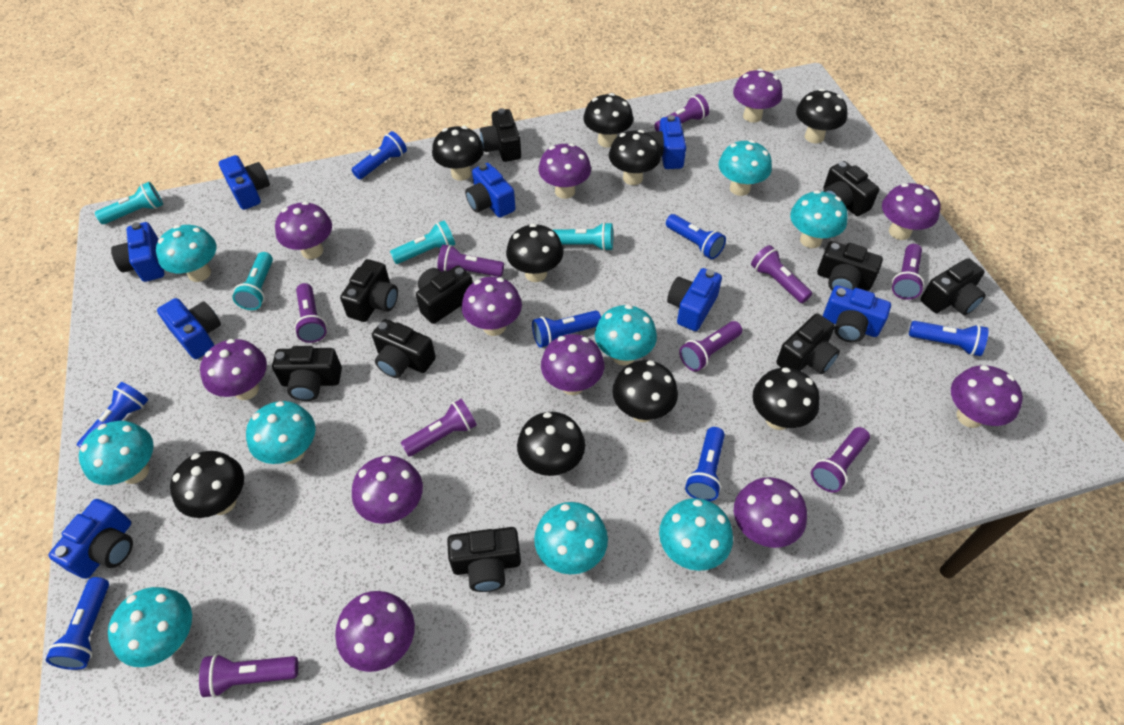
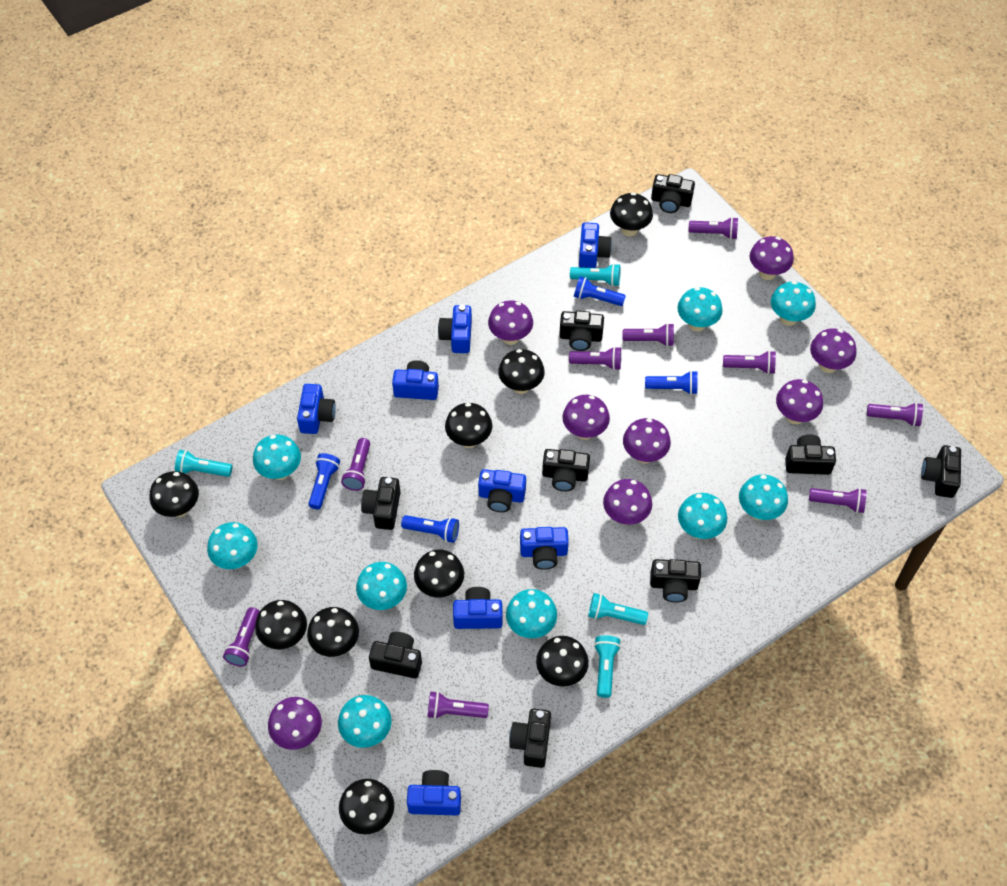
black camera: [272,346,342,401] [340,259,398,322] [372,319,436,378] [416,265,473,324] [447,527,521,592] [480,108,521,162] [776,313,840,374] [817,241,883,291] [823,161,879,216] [921,258,986,315] = 10 -> [361,477,401,530] [369,632,422,678] [509,709,551,768] [542,449,590,491] [559,311,604,351] [650,559,701,602] [651,174,695,213] [785,434,836,475] [921,445,961,498] = 9
blue flashlight: [46,577,109,670] [77,382,148,447] [352,131,407,179] [532,311,601,348] [666,214,726,259] [685,427,725,501] [909,321,988,356] = 7 -> [308,453,340,510] [401,515,459,543] [574,277,626,306] [645,371,698,395] = 4
purple mushroom: [200,339,267,400] [275,201,332,259] [335,591,415,672] [352,456,423,524] [461,277,522,336] [538,143,591,199] [541,334,604,395] [733,68,782,123] [734,477,807,548] [882,183,941,240] [951,365,1023,428] = 11 -> [268,697,322,750] [488,300,533,345] [562,395,610,440] [603,479,652,525] [623,418,671,464] [750,236,794,280] [776,379,823,424] [810,328,856,373] = 8

